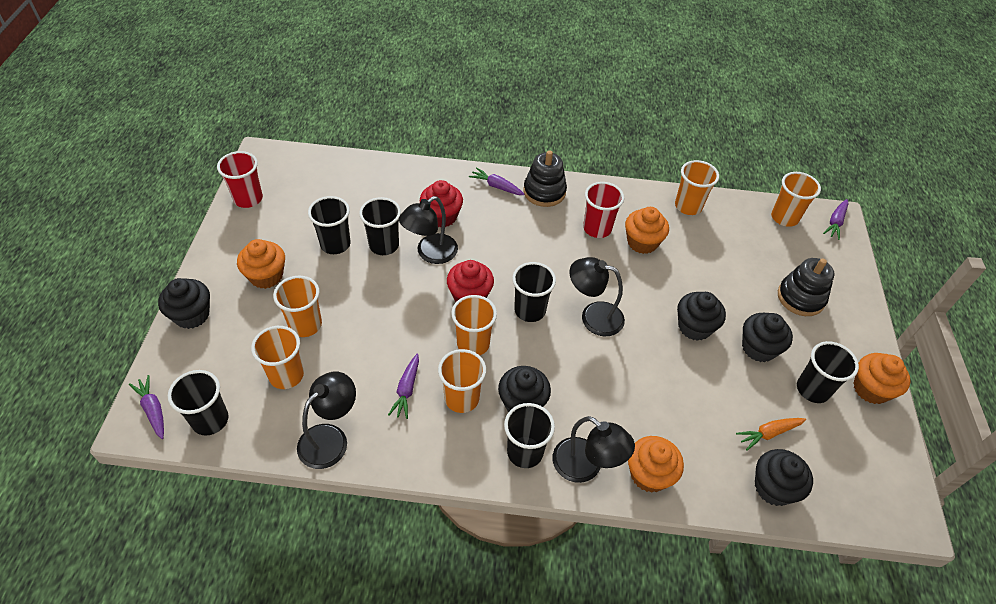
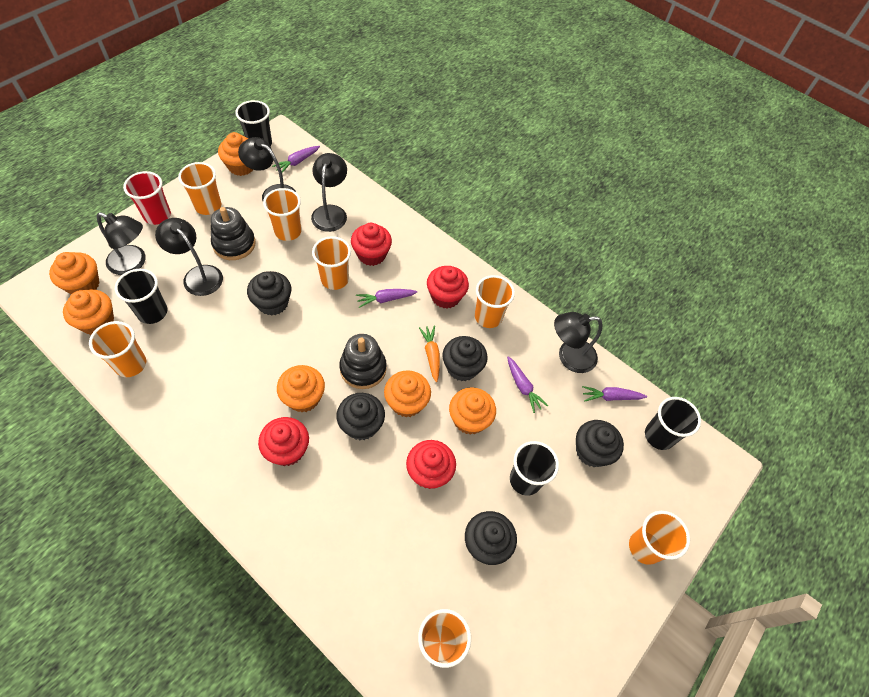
black cup: [168,370,229,436] [308,196,351,254] [359,197,401,255] [504,403,555,468] [512,262,556,322] [797,341,859,403] = 6 -> [115,269,167,324] [235,100,272,146] [510,441,559,496] [645,397,701,450] = 4
black lamp: [297,372,356,469] [399,196,458,264] [553,416,635,483] [570,257,625,336] = 4 -> [97,212,146,275] [155,218,223,296] [238,137,296,201] [311,153,347,232] [554,312,602,373] = 5
orange cup: [251,326,304,389] [273,276,322,337] [438,349,486,413] [451,295,497,355] [675,160,719,215] [771,172,821,227] = 6 -> [89,321,146,377] [178,162,221,215] [263,188,302,241] [312,236,351,290] [418,609,471,668] [475,275,515,328] [629,511,690,565] = 7
orange cupcake: [237,239,285,289] [625,207,669,254] [628,436,684,493] [853,353,911,404] = 4 -> [49,252,99,294] [63,289,114,335] [218,132,253,176] [277,365,325,412] [384,370,431,417] [449,387,496,435] = 6
red cup: [217,151,263,208] [583,182,624,238] = 2 -> [123,171,171,225] = 1
red cupcake: [420,180,463,227] [447,260,494,302] = 2 -> [258,417,309,466] [351,223,392,266] [406,440,456,489] [427,266,469,309] = 4

